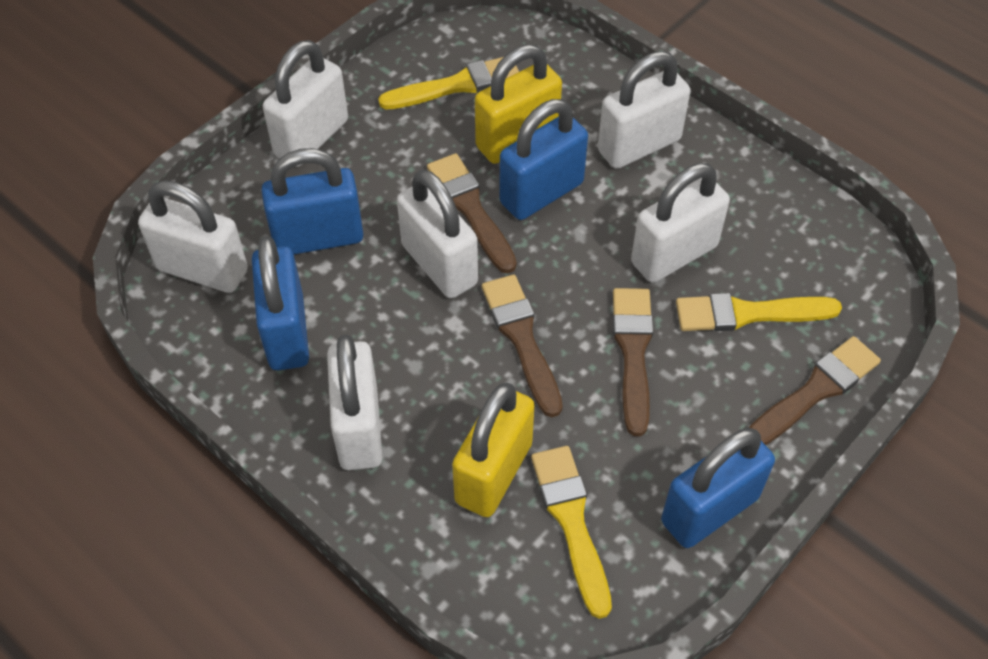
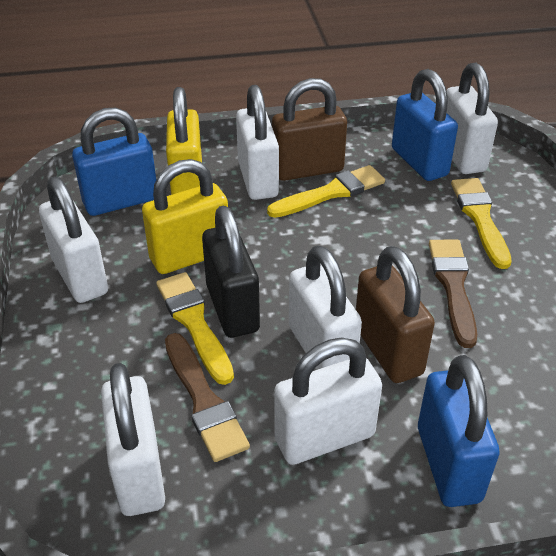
black padlock: none = 0 -> [202,206,260,338] = 1
blue padlock: [252,236,309,370] [261,148,363,254] [499,99,588,220] [661,428,775,548] = 4 -> [72,108,156,216] [392,69,458,181] [418,355,500,507] = 3
brown brush: [427,153,517,273] [482,274,563,417] [613,288,654,436] [749,336,881,445] = 4 -> [165,333,250,462] [429,240,477,348] = 2
brown padlock: none = 0 -> [272,78,347,181] [356,246,435,383] = 2

